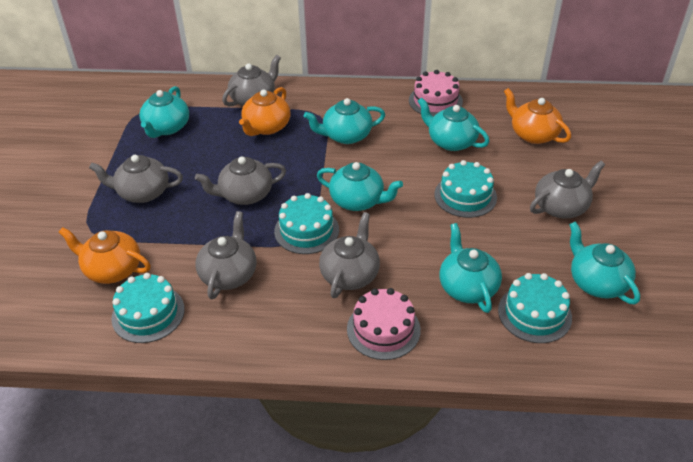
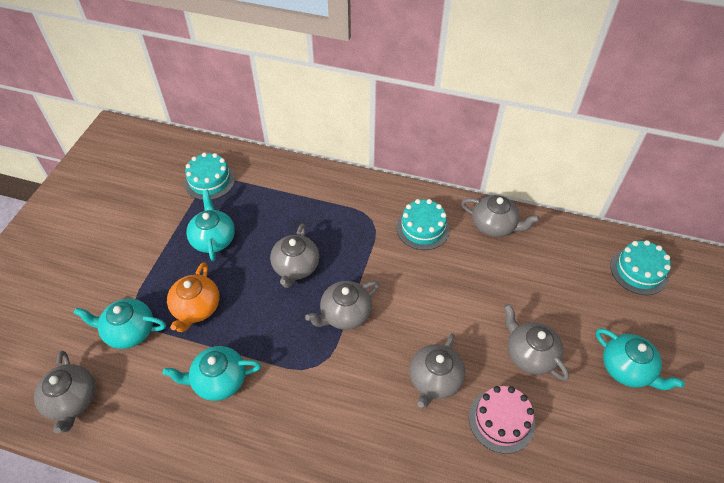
orange teapot: [58,227,151,284] [239,87,291,136] [504,88,571,144] = 3 -> [167,262,220,332] = 1
pink cake: [347,288,421,360] [409,70,463,117] = 2 -> [469,386,535,454] = 1
turquoise cake: [111,273,185,343] [274,193,339,254] [434,160,497,218] [498,273,572,343] = 4 -> [184,152,235,200] [397,199,450,250] [610,240,671,295] = 3
turquoise teapot: [139,86,189,138] [304,98,385,144] [317,162,403,211] [417,97,490,151] [439,223,502,313] [569,221,640,304] = 6 -> [74,299,166,349] [163,346,261,401] [186,190,235,261] [596,328,685,390] = 4

